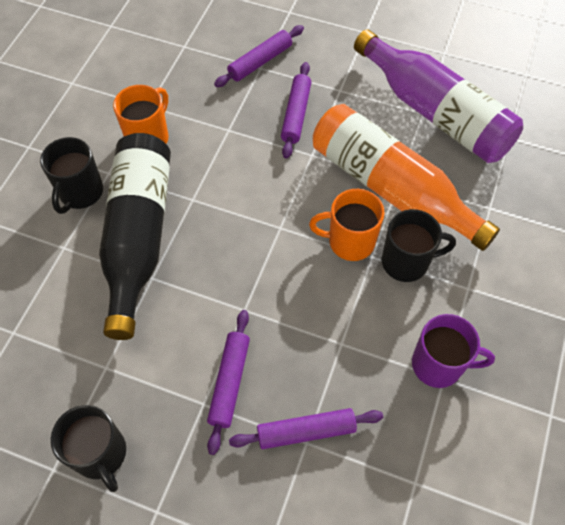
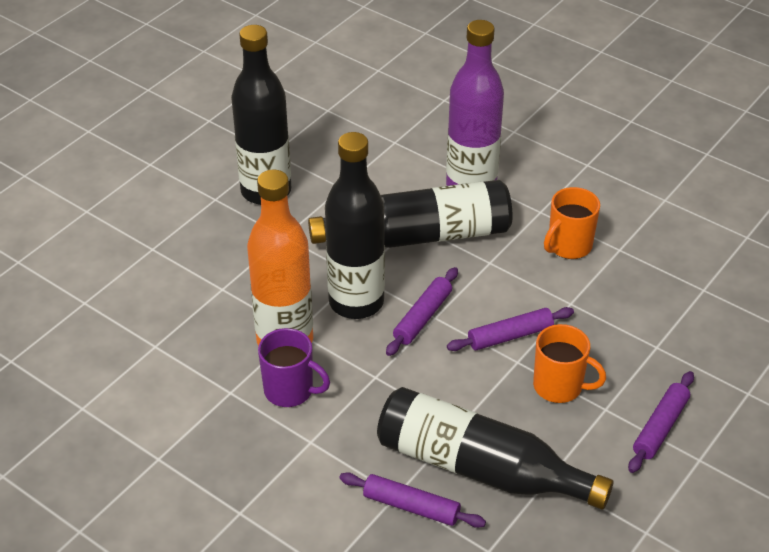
black bottle: [99,133,171,340] = 1 -> [231,25,291,205] [308,180,512,248] [325,132,385,319] [377,387,613,510] = 4
black mug: [40,137,103,214] [51,405,126,492] [382,209,456,282] = 3 -> none = 0

